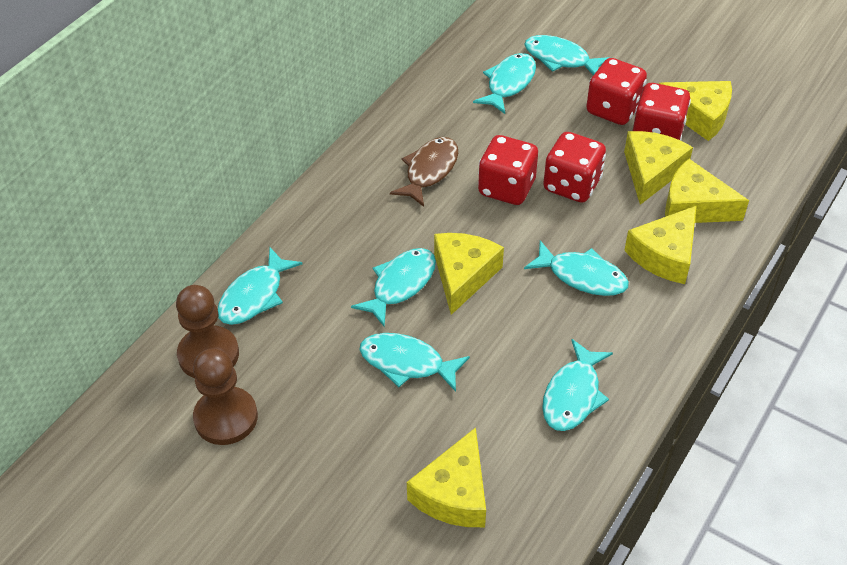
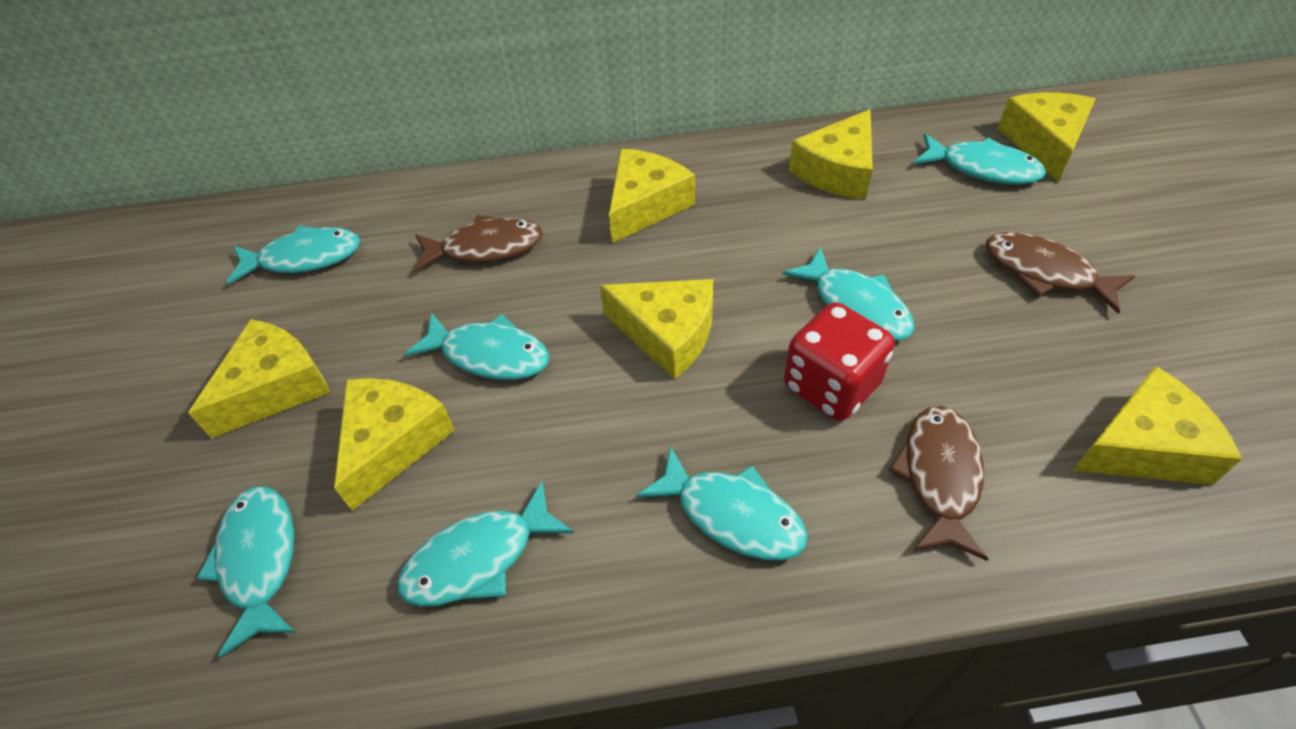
brown fish: [390,137,458,207] = 1 -> [414,215,543,272] [889,406,988,561] [986,232,1135,314] = 3
brown pawn: [176,285,239,378] [193,348,258,445] = 2 -> none = 0
red dice: [478,135,538,205] [543,132,606,203] [586,58,647,125] [633,83,691,140] = 4 -> [784,302,895,421] = 1
yellow cheese: [407,427,486,527] [434,233,504,315] [624,131,693,205] [624,205,697,284] [659,81,732,141] [665,159,749,223] = 6 -> [188,319,330,438] [334,378,455,511] [600,279,713,380] [609,149,695,243] [789,109,873,200] [997,92,1095,182] [1072,366,1242,485] = 7

